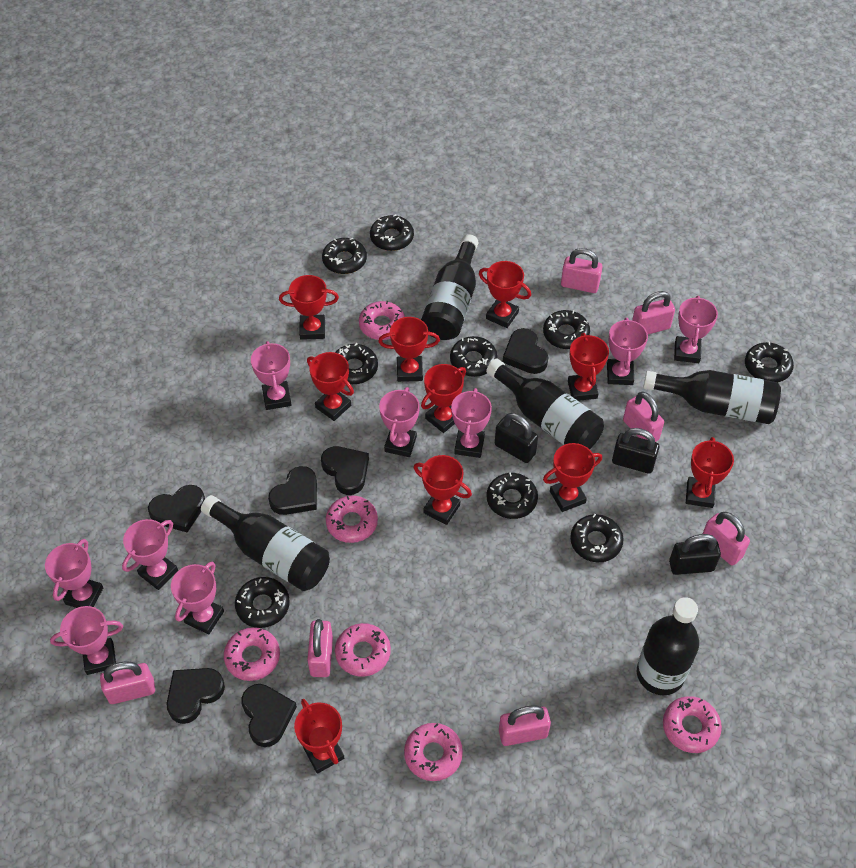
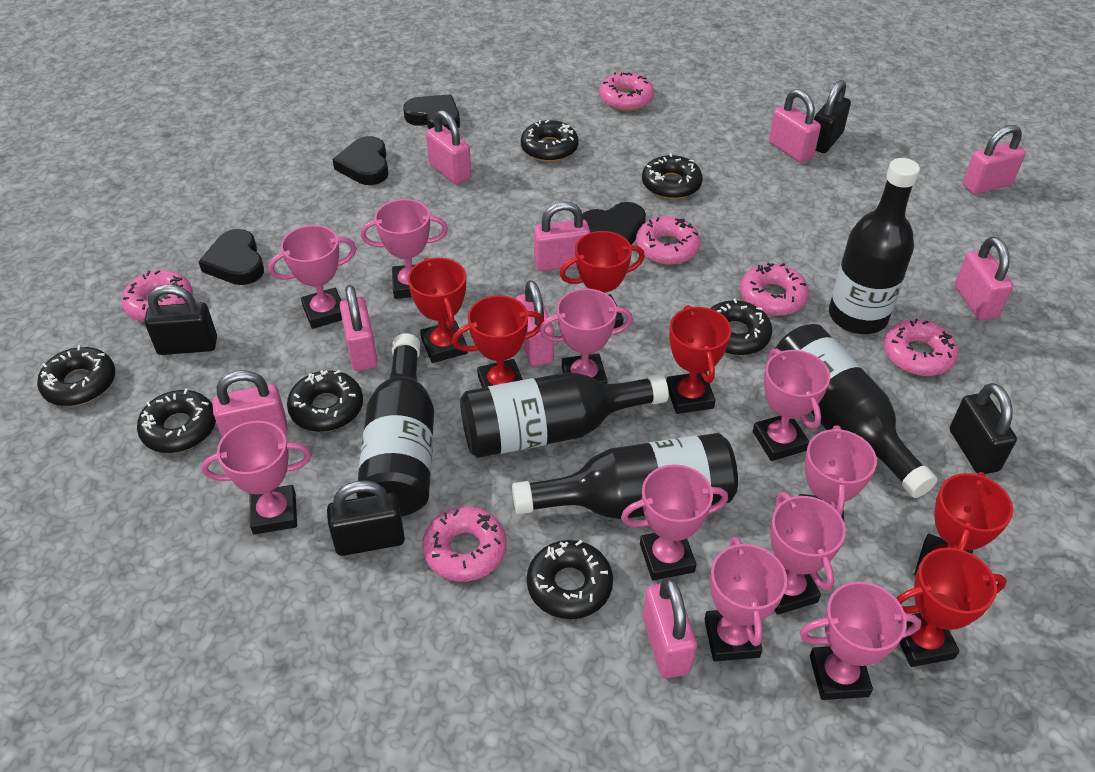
black donut: [235,577,290,628] [322,238,367,274] [335,343,378,384] [370,214,414,251] [450,336,498,377] [487,472,538,519] [543,310,590,349] [570,514,624,562] [745,342,794,382] = 9 -> [37,345,115,406] [137,389,216,453] [287,370,363,432] [521,120,579,162] [527,540,613,619] [642,153,703,199] [710,299,772,355] = 7
black heart: [148,485,205,533] [167,668,225,724] [241,684,297,747] [268,466,317,515] [321,446,369,495] [503,328,548,374] = 6 -> [198,229,264,285] [332,136,389,185] [403,94,460,130] [582,202,646,245] = 4
black padlock: [495,413,538,463] [612,428,660,474] [669,534,721,575] = 3 -> [144,284,217,355] [327,480,405,556] [814,80,851,153] [950,383,1017,474] = 4
pink padlock: [100,662,155,704] [307,619,333,677] [499,705,551,746] [561,248,603,293] [623,391,664,442] [632,291,675,334] [703,512,750,566] = 7 -> [212,370,288,438] [340,285,378,371] [426,110,472,184] [516,280,554,366] [534,202,591,271] [643,577,697,678] [769,89,821,163] [955,237,1013,320] [963,125,1025,194] = 9
pink trophy: [45,539,103,608] [50,606,123,675] [122,519,178,590] [171,561,224,635] [251,341,292,410] [379,387,420,457] [451,388,492,458] [607,318,648,385] [674,296,718,363] = 9 -> [201,421,312,534] [269,225,356,329] [361,199,448,299] [539,289,633,384] [621,464,728,581] [704,537,787,661] [753,349,830,461] [770,492,846,615] [799,425,877,521] [800,582,921,700] = 10
red trophy: [279,275,339,340] [294,699,344,774] [307,352,354,421] [378,317,440,382] [413,455,472,525] [421,364,466,433] [479,261,531,328] [543,443,602,512] [568,333,609,401] [686,437,734,508] = 10 -> [408,258,468,363] [452,295,544,388] [560,231,645,328] [666,305,731,414] [896,548,1007,667] [914,472,1013,576] = 6

